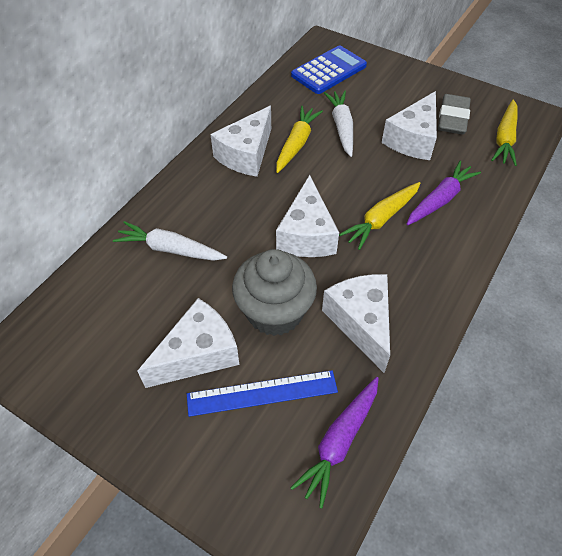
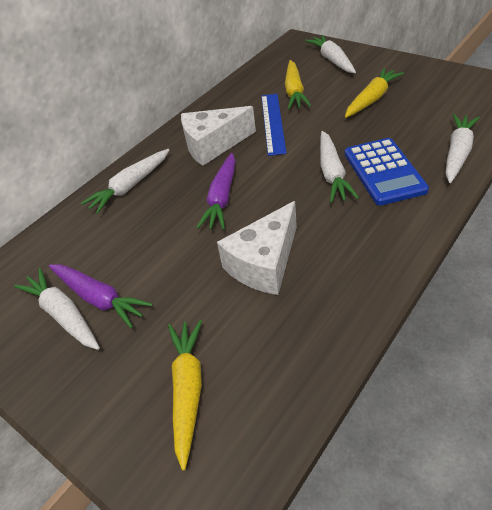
grey cupcake: [232,249,317,336] = 1 -> none = 0
grey eraser: [438,94,471,135] = 1 -> none = 0
white carrot: [113,221,227,261] [324,91,353,157] = 2 -> [14,268,100,350] [81,149,169,214] [305,35,356,73] [320,131,359,203] [446,114,480,183] = 5
white cheese: [137,298,239,388] [210,106,271,177] [276,175,339,257] [322,274,390,373] [382,91,437,160] = 5 -> [181,106,256,166] [217,201,297,295] = 2

